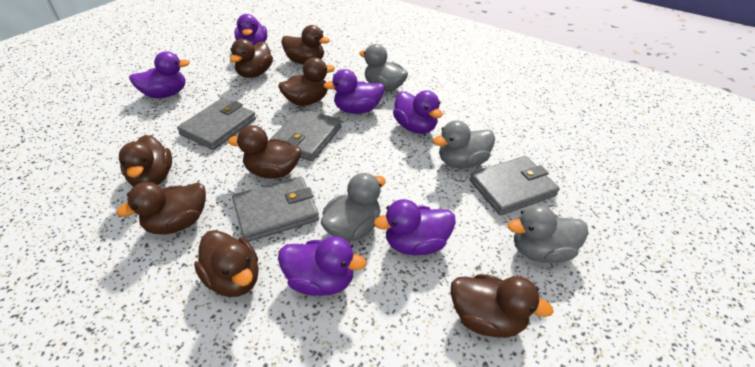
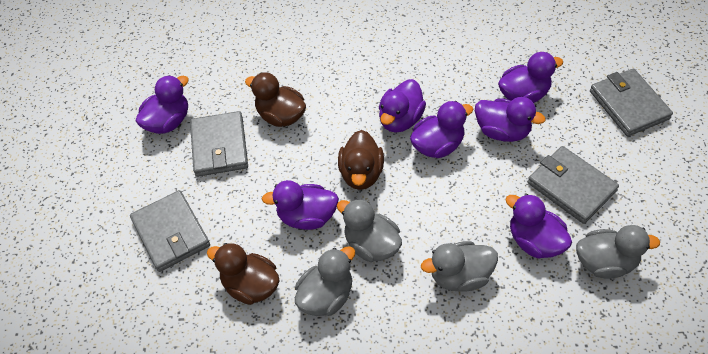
brown duck: [116,182,206,234] [119,135,172,187] [194,230,259,297] [228,125,301,178] [230,39,273,78] [278,58,335,106] [281,25,330,64] [451,274,554,338] = 8 -> [207,243,279,305] [245,72,306,127] [338,130,384,190] = 3
purple duck: [129,51,190,98] [235,14,267,45] [278,236,366,296] [323,69,384,114] [374,199,456,255] [393,90,443,134] = 6 -> [136,75,189,134] [262,180,339,230] [379,79,426,133] [410,101,473,158] [475,97,546,142] [498,52,563,103] [505,194,572,259] = 7

